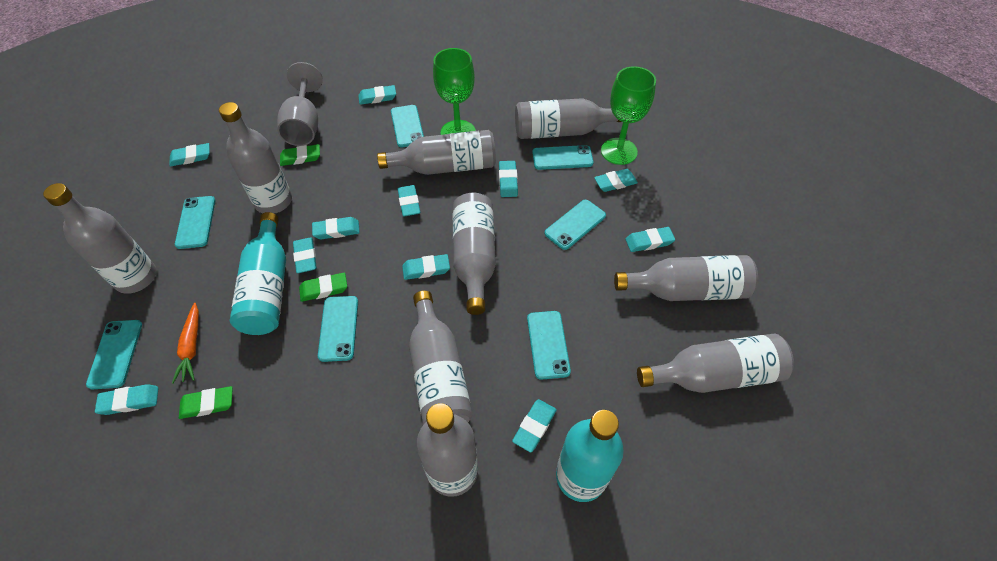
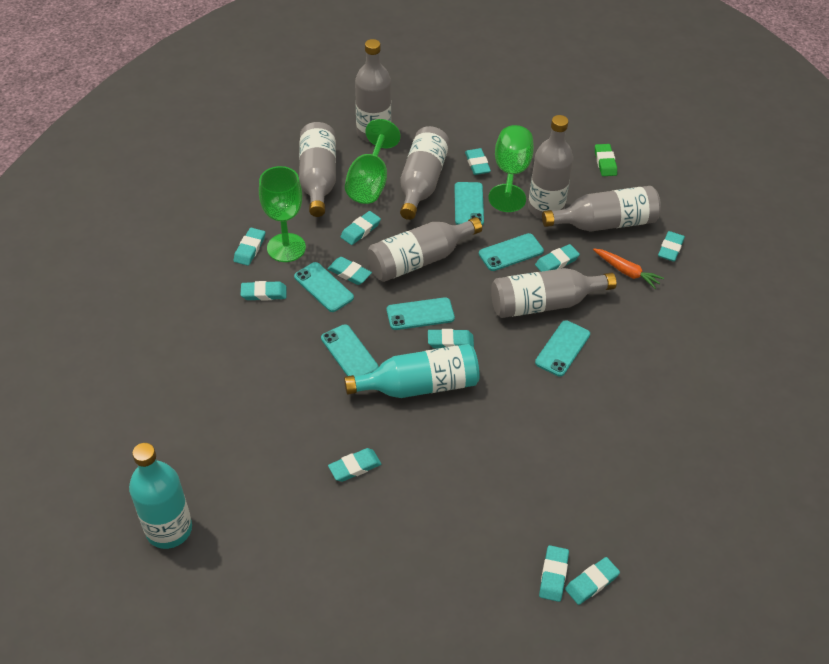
green eraser: [179,386,233,419] [280,144,320,166] [299,273,347,302] = 3 -> [595,144,617,176] = 1
green goblet: [433,48,476,135] [601,66,656,165] = 2 -> [259,166,306,262] [345,119,401,204] [488,125,534,212] = 3
grey bottle: [43,183,156,294] [219,102,292,214] [377,130,496,175] [409,291,473,425] [417,403,478,497] [453,193,496,315] [515,98,621,139] [614,255,758,301] [637,334,794,393] = 9 -> [299,122,336,217] [355,39,391,142] [367,217,482,282] [400,126,450,220] [491,268,617,318] [528,115,573,218] [542,186,661,232] = 7
grey goblet: [277,62,323,146] = 1 -> none = 0
turquoise phone: [86,320,142,389] [175,196,216,249] [318,296,358,362] [391,105,424,148] [527,311,571,380] [532,145,593,170] [544,200,606,250] = 7 -> [294,262,354,312] [321,324,378,376] [387,297,455,330] [455,182,484,225] [479,233,544,271] [535,320,590,377] = 6

